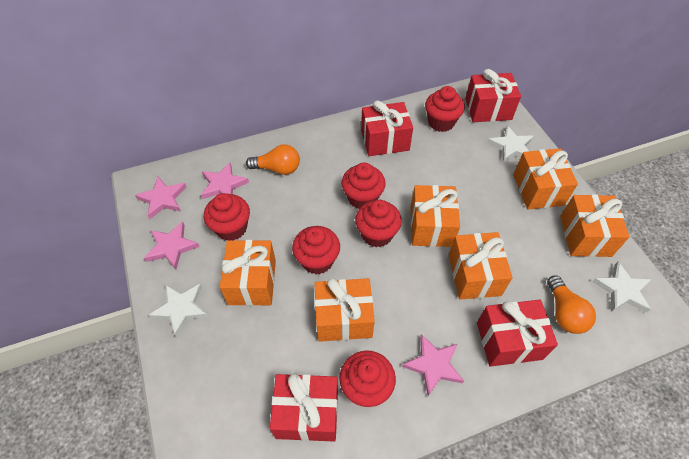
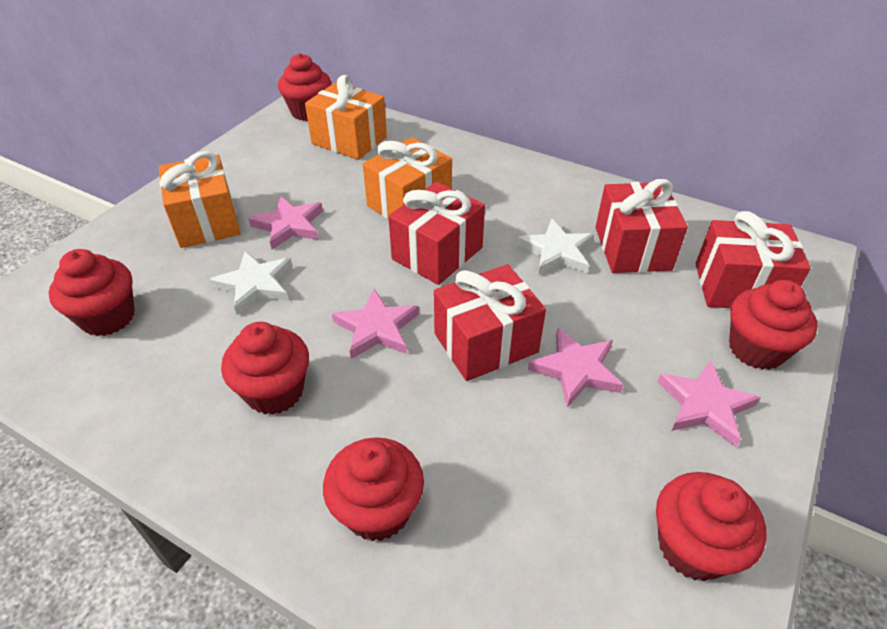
orange gift: [220,240,276,306] [314,278,375,342] [410,185,460,247] [449,232,513,300] [513,148,578,209] [560,194,630,257] = 6 -> [159,151,240,248] [305,75,387,160] [363,137,452,219] = 3
orange light bulb: [246,144,300,175] [547,275,596,334] = 2 -> none = 0
white star: [149,284,208,337] [487,126,534,162] [592,262,651,313] = 3 -> [209,251,292,315] [517,219,594,275] = 2

